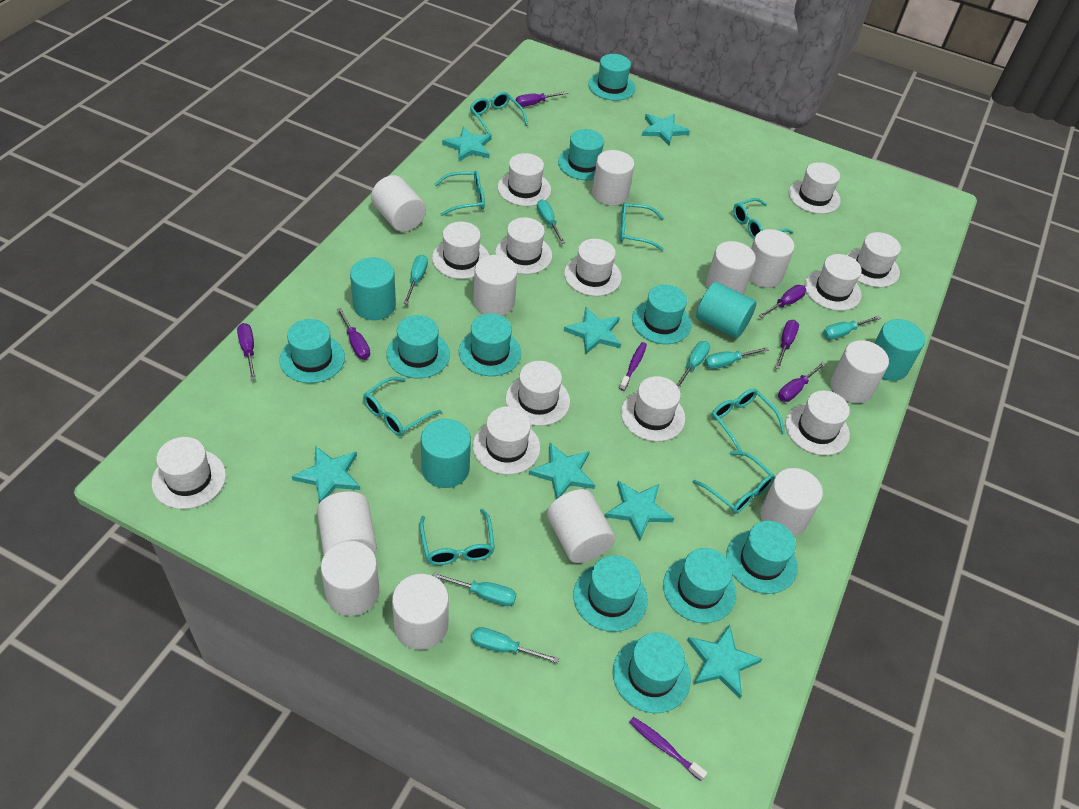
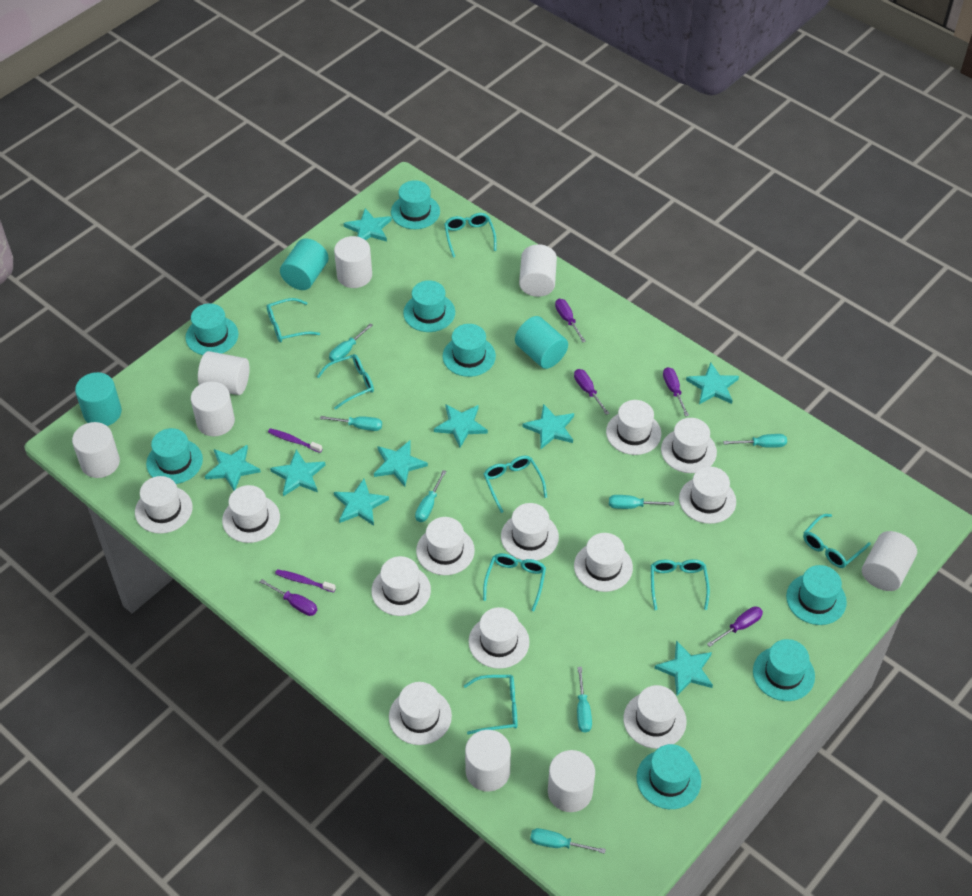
purple screwdriver: [237,323,256,380] [337,308,370,359] [516,91,568,107] [759,285,806,318] [775,320,799,369] [778,362,826,402] = 6 -> [260,579,317,616] [555,299,586,343] [574,369,609,415] [663,367,689,417] [707,606,763,647] = 5
turquoise cylinder: [350,258,396,320] [421,419,471,488] [696,282,757,338] [874,319,925,381] = 4 -> [75,372,122,426] [280,238,329,290] [515,316,568,369] = 3
turquoise hat: [279,319,345,383] [386,315,450,378] [459,314,521,376] [558,129,604,180] [573,555,648,632] [588,54,636,101] [613,632,691,713] [632,284,691,344] [663,548,736,623] [726,521,798,594] = 10 -> [146,428,203,484] [185,303,238,355] [391,180,440,229] [403,280,455,332] [443,324,496,377] [637,744,701,809] [753,639,815,701] [786,565,847,625] = 8
turquoise star: [292,446,360,503] [442,127,492,162] [529,443,595,499] [564,307,621,354] [605,481,674,541] [642,114,690,146] [687,624,762,699] = 7 -> [205,445,261,490] [270,449,326,496] [334,479,389,526] [344,208,392,242] [374,440,428,486] [434,405,488,448] [522,404,574,449] [654,640,713,696] [686,363,739,404] = 9
white cylinder: [317,491,377,555] [321,541,380,616] [371,175,426,232] [392,574,449,650] [473,255,518,316] [547,489,615,563] [592,150,634,206] [706,241,756,294] [749,229,794,288] [760,468,823,536] [831,340,889,403] = 11 -> [72,422,120,478] [191,381,235,437] [198,351,250,395] [334,236,372,288] [465,730,511,792] [519,244,557,297] [548,750,595,812] [862,531,917,591] = 8

